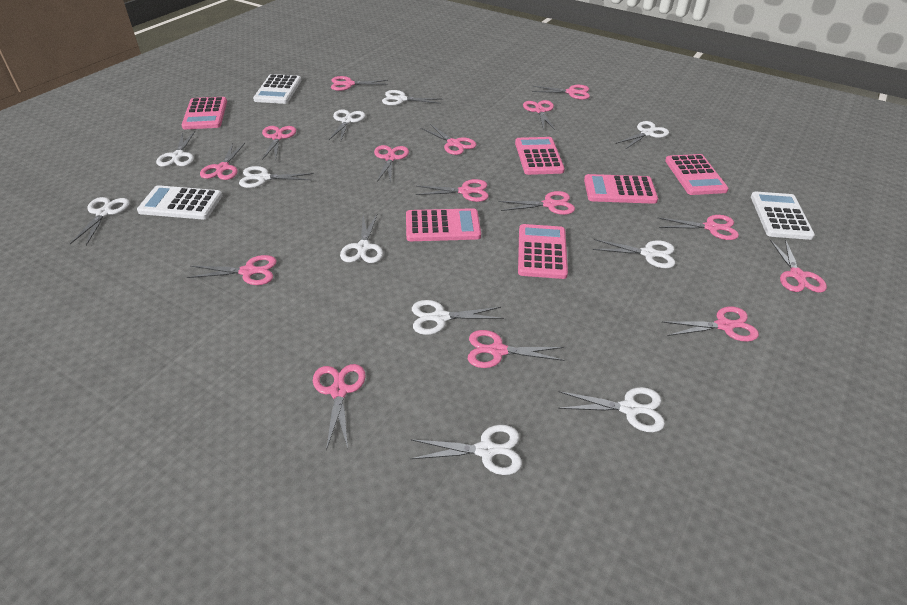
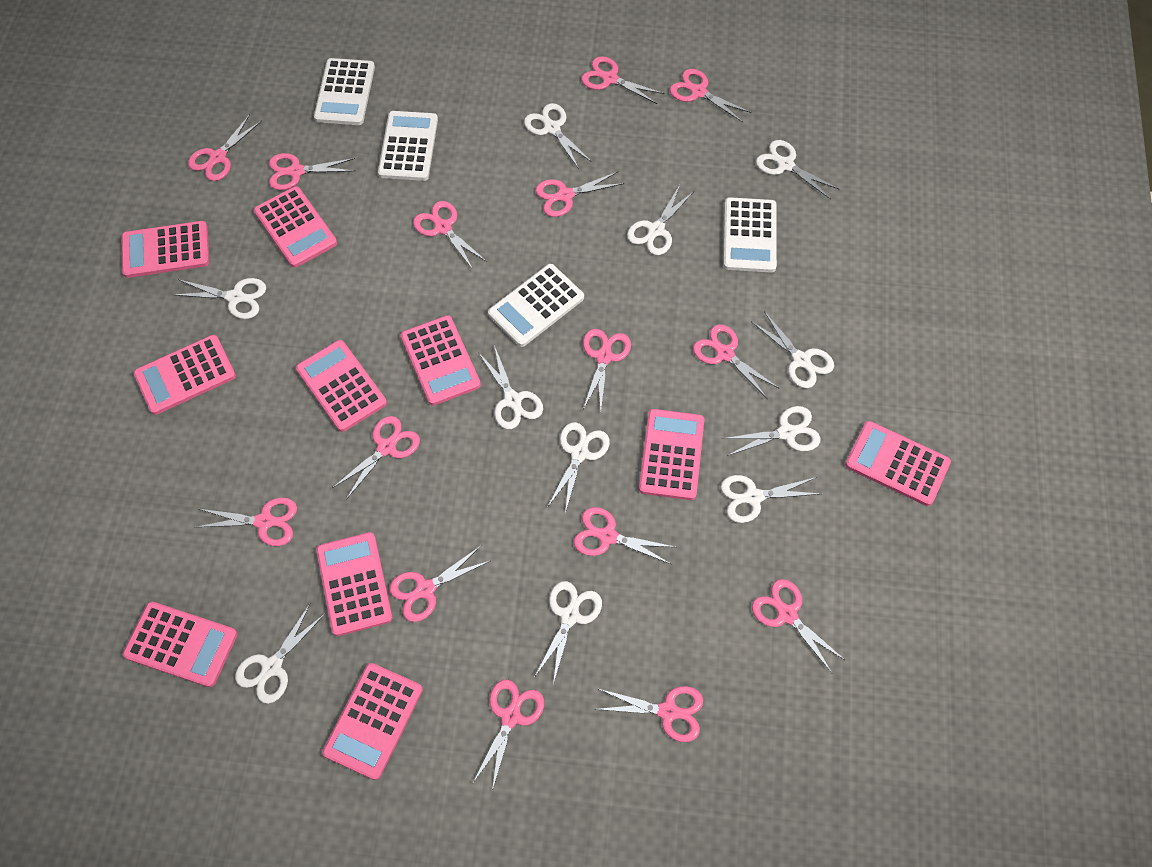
pink calculator: [181,97,227,129] [406,208,481,241] [515,137,565,175] [518,224,568,279] [584,174,658,204] [665,154,729,195] = 6 -> [121,221,210,278] [123,602,237,687] [134,335,236,415] [254,186,337,268] [296,340,387,432] [316,532,392,636] [322,663,423,780] [401,315,481,406] [639,409,704,500] [845,421,951,506] = 10
white calculator: [137,185,222,219] [253,74,301,104] [751,192,815,240] = 3 -> [314,58,375,125] [378,111,438,181] [488,264,584,347] [723,197,777,272] = 4

